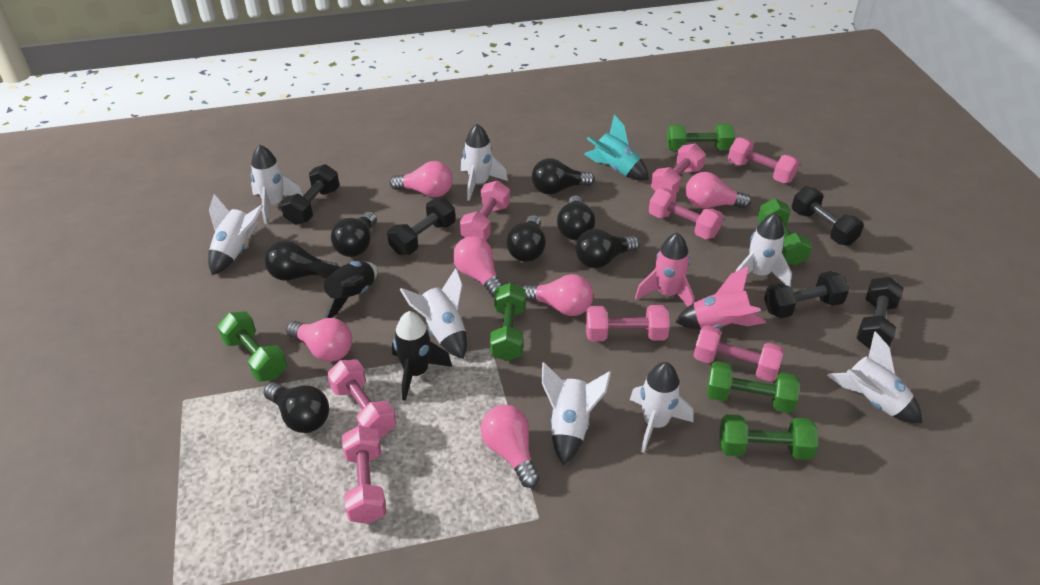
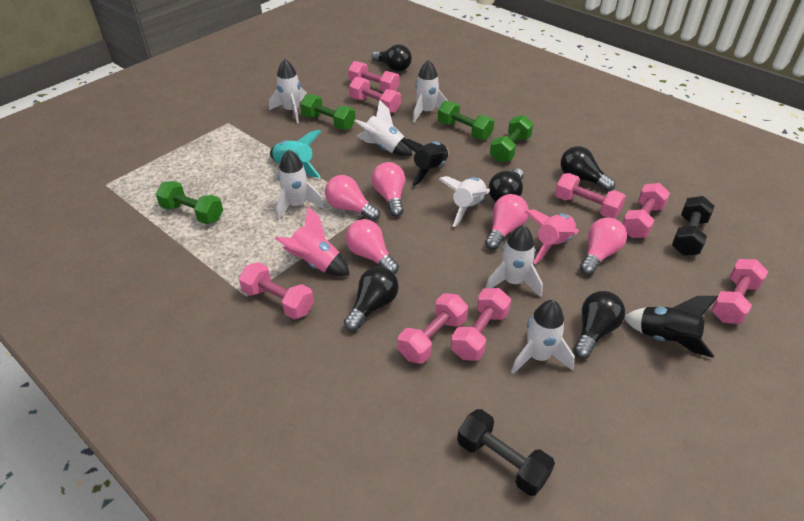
black dumbbell: [281,164,340,225] [387,198,455,255] [764,271,849,318] [792,186,864,246] [857,277,904,349] = 5 -> [457,409,555,496] [672,196,714,255] = 2
black light bulb: [264,382,329,433] [265,241,338,281] [331,212,377,257] [506,215,546,262] [532,158,595,195] [557,195,595,240] [576,229,640,268] = 7 -> [344,267,399,331] [372,44,412,72] [488,168,524,202] [561,146,615,191] [574,291,625,359] = 5
green dumbbell: [217,312,287,381] [490,283,526,361] [667,124,735,151] [707,361,800,413] [720,414,818,460] [758,199,812,266] = 6 -> [156,181,223,224] [300,94,355,130] [438,101,494,140] [490,115,533,163] = 4
pink light bulb: [286,318,352,362] [390,161,453,197] [453,236,503,298] [481,405,540,488] [522,274,593,316] [686,172,752,209] = 6 -> [325,175,380,221] [346,219,399,274] [372,162,405,217] [485,194,529,250] [580,217,627,275] = 5
white rocket: [208,194,263,275] [250,145,303,224] [400,268,467,359] [461,124,508,201] [542,362,611,465] [630,362,694,453] [735,213,792,287] [827,331,922,423] = 8 -> [269,59,307,123] [276,150,325,221] [355,100,412,156] [413,60,448,123] [439,176,490,227] [486,225,543,297] [511,300,575,374] = 7

